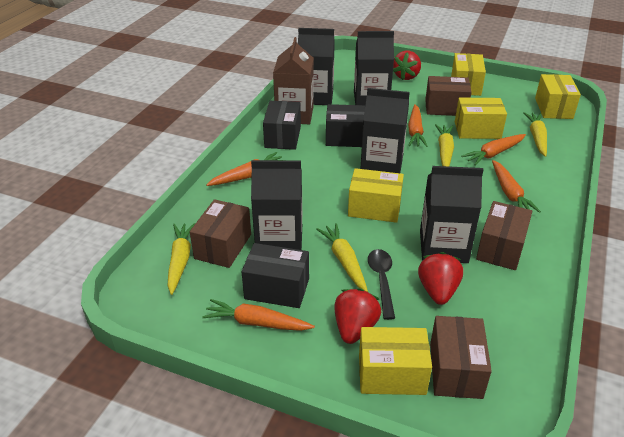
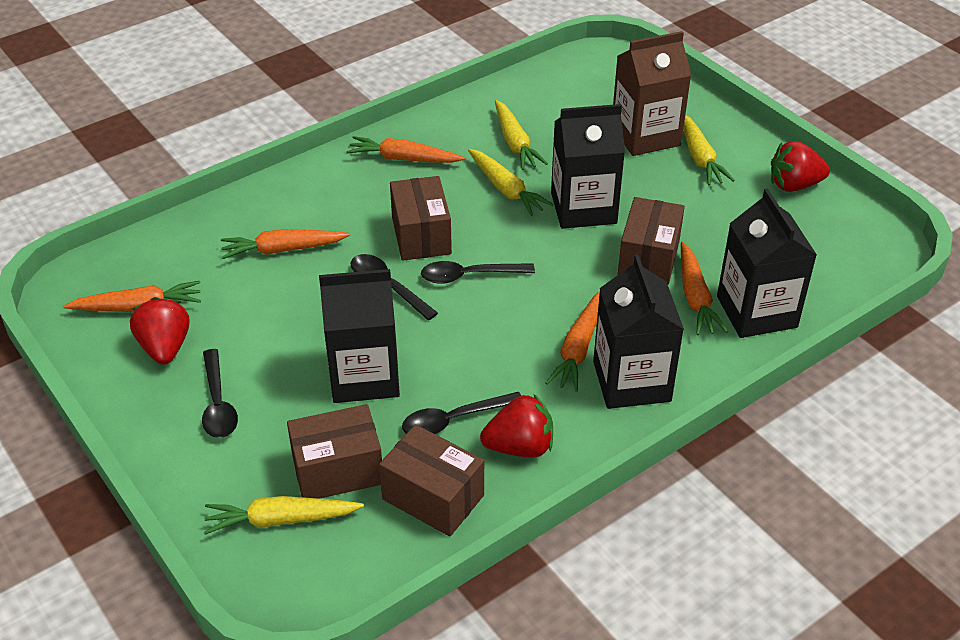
black box: [242,243,309,308] [263,101,301,150] [326,104,365,147] = 3 -> none = 0
black carton: [251,160,302,250] [298,28,335,105] [354,31,394,105] [360,88,410,173] [420,166,484,263] = 5 -> [319,269,400,403] [551,104,625,229] [593,255,684,409] [717,188,817,338] = 4
black spoon: [368,249,395,320] = 1 -> [202,349,238,438] [351,254,438,320] [402,392,521,434] [421,261,535,284] = 4
yellow box: [348,168,404,223] [359,327,432,395] [451,53,486,96] [455,98,507,139] [535,74,581,119] = 5 -> none = 0

